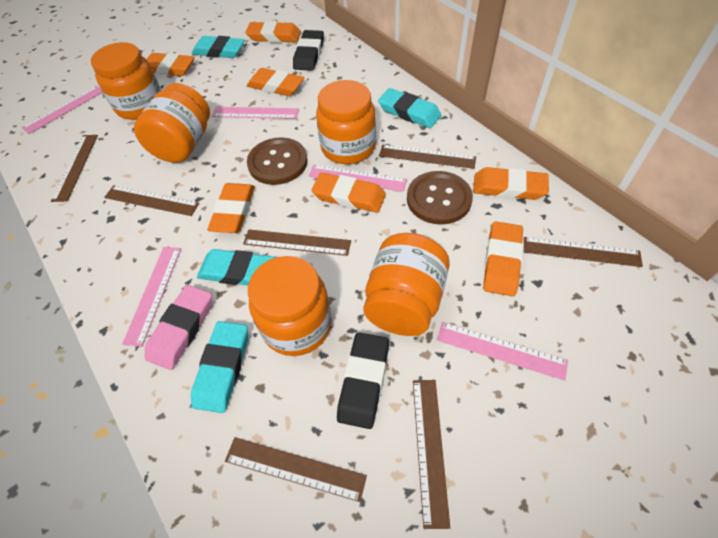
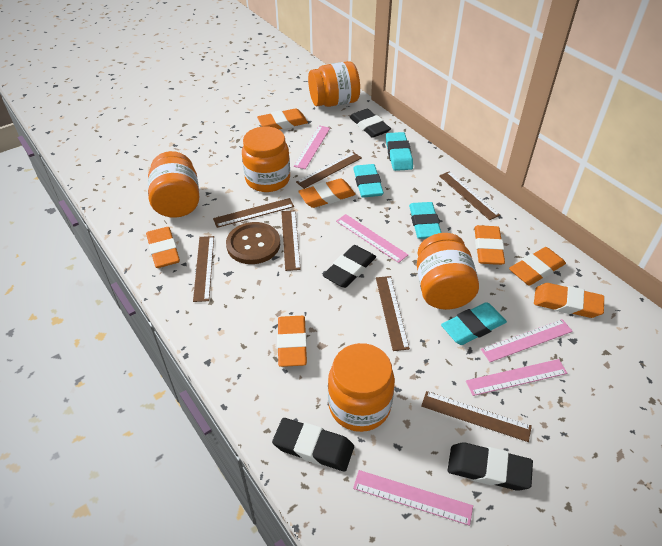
black eraser: [293,30,324,71] [337,332,389,429] = 2 -> [272,418,354,471] [322,245,376,288] [350,109,391,138] [447,442,533,491] = 4
brown button: [247,137,308,185] [407,171,473,225] = 2 -> [226,222,280,264] = 1
pink eraser: [145,285,212,370] = 1 -> none = 0

